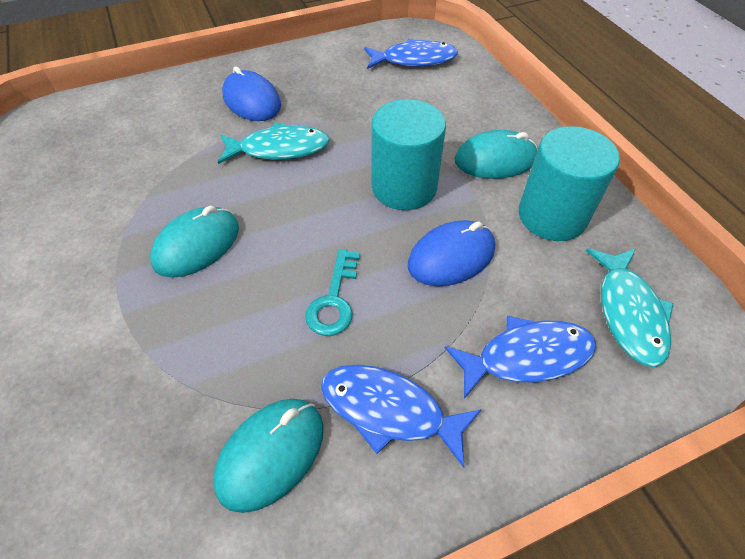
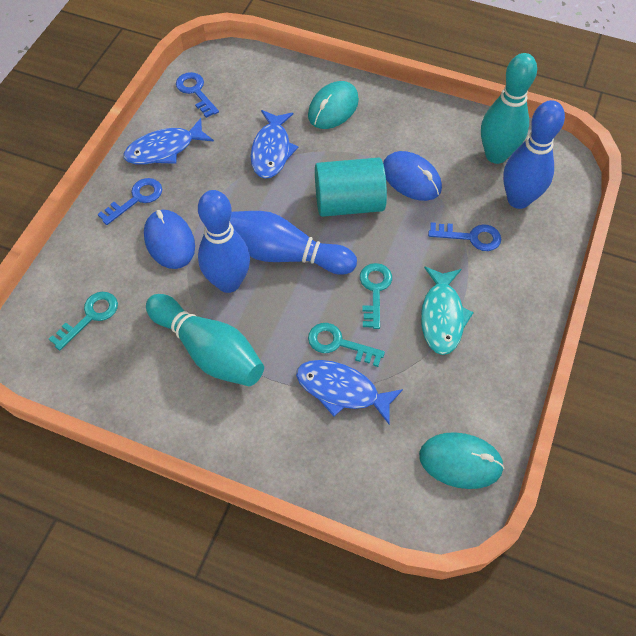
blue bowling pin: none = 0 -> [198,190,250,293] [230,211,357,275] [503,100,565,209] = 3
blue key: none = 0 -> [98,178,162,225] [176,72,219,118] [428,222,501,251] = 3
turquoise bowling pin: none = 0 -> [146,294,264,386] [481,53,537,164] = 2
turquoise cylinder: [372,99,446,210] [518,126,620,241] = 2 -> [315,157,387,217] = 1
turquoise fish: [218,122,330,164] [586,248,674,367] = 2 -> [421,266,474,355] = 1
turquoise key: [305,249,360,336] = 1 -> [49,292,118,351] [308,323,385,367] [360,263,392,329] = 3
turquoise mouse: [150,206,239,277] [213,399,324,513] [455,130,537,179] = 3 -> [308,81,359,129] [419,432,504,489] = 2

